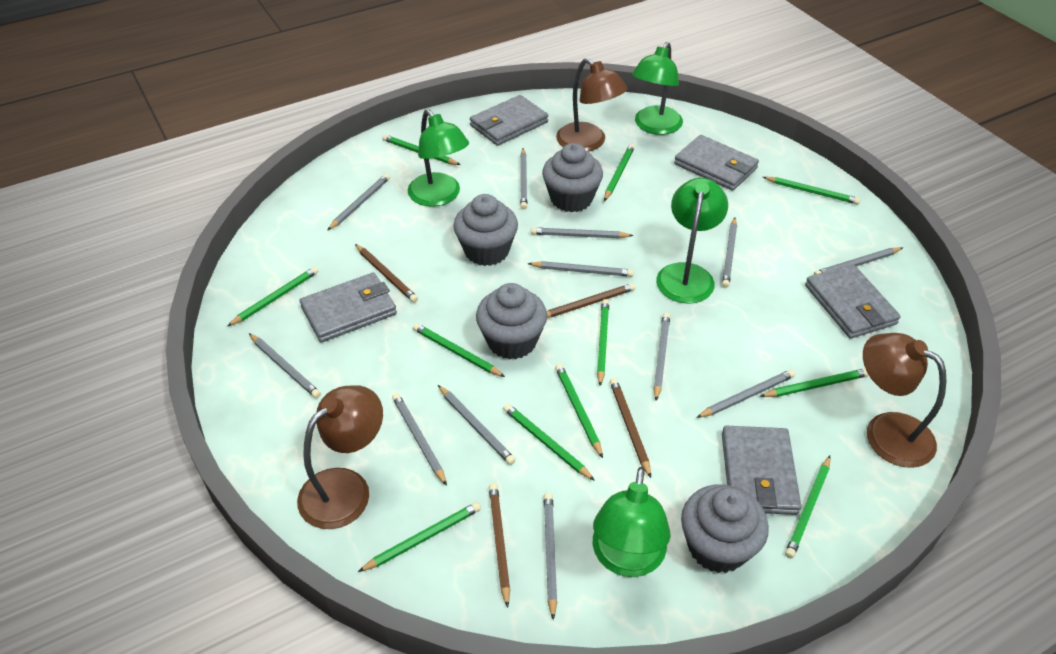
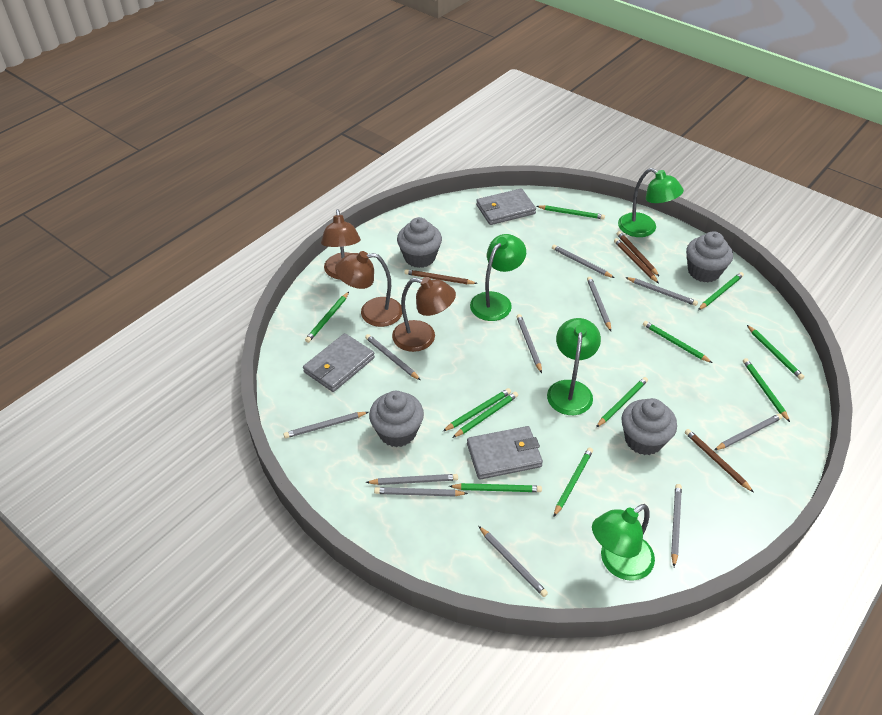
grey pencil: [249,333,321,398] [327,174,390,231] [392,393,447,486] [438,385,515,465] [520,148,527,209] [527,261,634,277] [531,227,633,238] [544,493,557,620] [653,313,670,401] [696,369,795,418] [722,217,737,288] [814,247,903,275] = 12 -> [283,412,368,438] [365,334,420,380] [366,474,458,485] [374,487,468,497] [479,526,548,597] [517,314,542,373] [552,245,614,278] [587,277,611,331] [625,277,698,306] [671,484,682,567] [714,414,782,450] = 11
grey wallet: [300,272,397,343] [470,95,548,146] [674,135,759,191] [722,426,801,515] [805,264,901,339] = 5 -> [303,333,375,392] [467,426,543,480] [476,188,536,225] = 3

